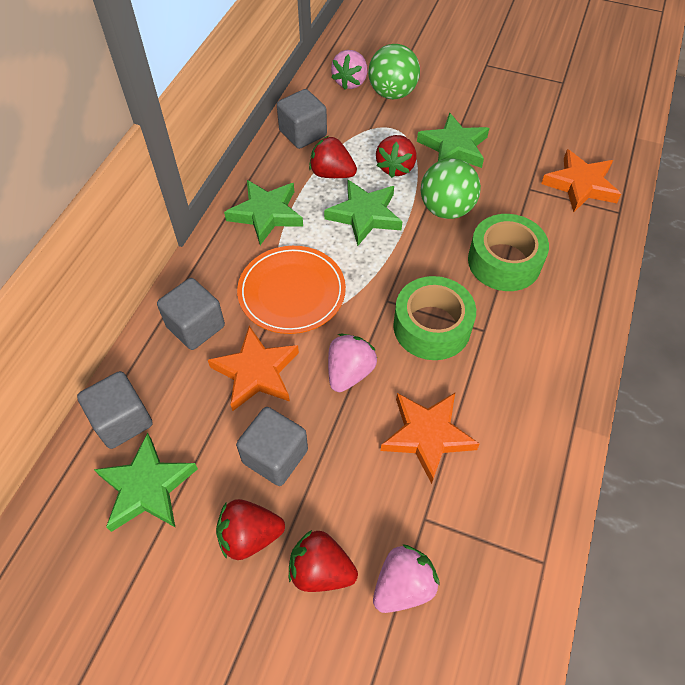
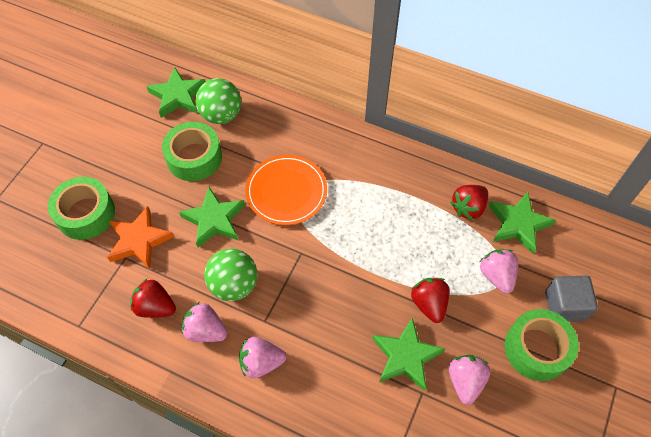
green tape: [393,276,476,360] [468,214,549,291] = 2 -> [48,177,115,240] [162,122,222,181] [505,309,579,381] = 3
grey cube: [77,371,153,449] [157,278,225,350] [236,407,308,486] [277,89,327,149] = 4 -> [545,276,598,322] = 1
orange star: [208,326,299,411] [381,393,480,484] [541,149,621,212] = 3 -> [107,206,174,269] = 1
pink strawberry: [328,334,377,392] [331,50,367,90] [373,544,440,613] = 3 -> [181,302,227,342] [239,337,286,378] [449,355,490,405] [480,249,518,294] = 4
red strawberry: [216,499,285,560] [289,530,358,592] [309,136,357,178] [376,135,416,178] = 4 -> [130,279,176,318] [411,278,450,323] [450,185,488,220] = 3

